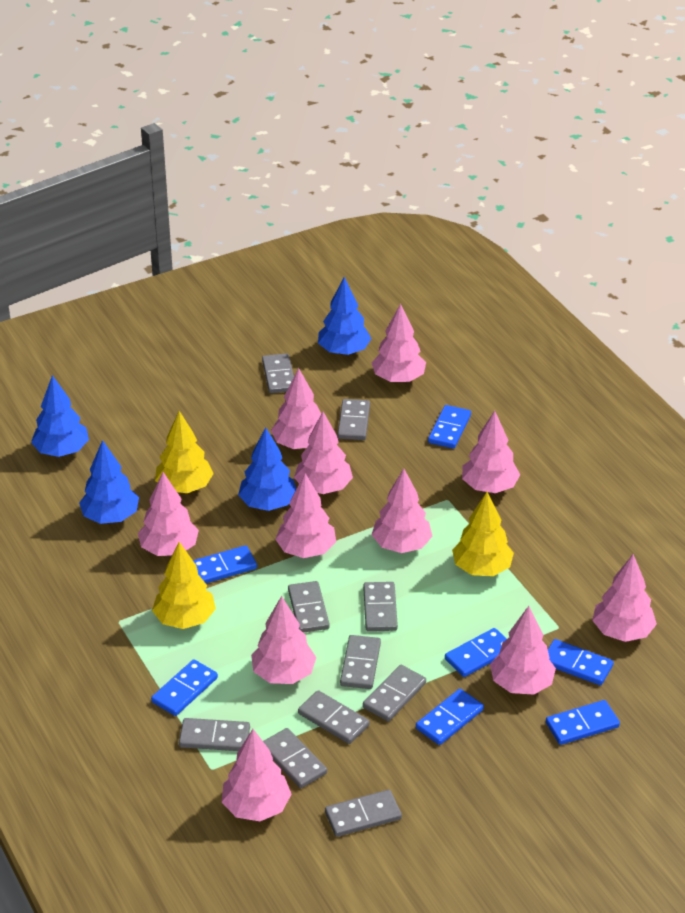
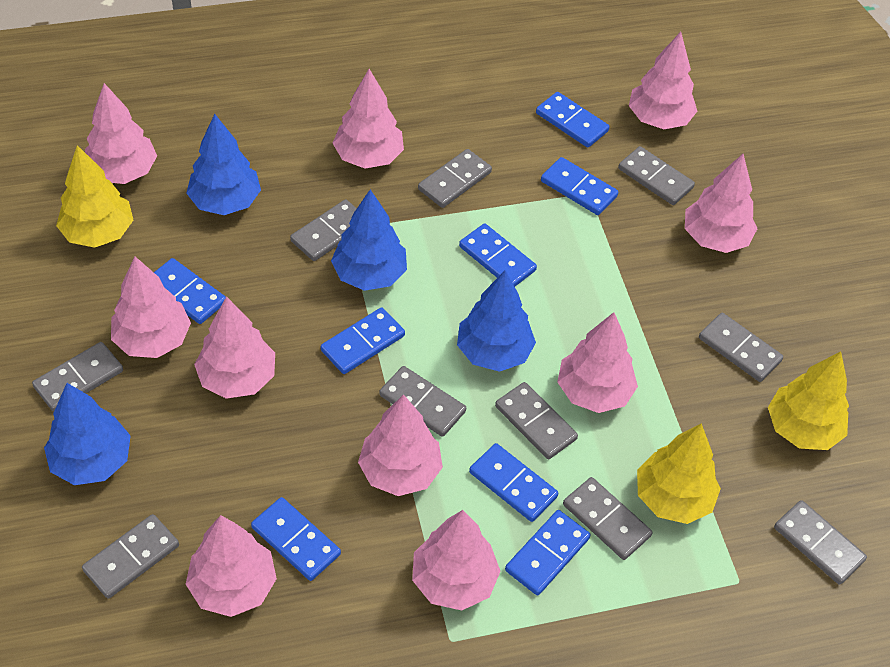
blue domino: [151,659,218,716] [193,545,257,583] [416,689,484,745] [428,405,471,449] [445,628,507,677] [546,700,620,745] [548,639,613,685] = 7 -> [154,258,226,324] [251,497,341,581] [321,307,405,374] [459,223,537,287] [469,443,558,522] [505,510,590,595] [536,92,609,148] [541,157,618,215] = 8
pink tree: [138,472,199,556] [222,729,291,821] [251,596,316,684] [271,368,321,449] [275,473,336,558] [294,412,353,494] [372,304,426,383] [372,469,432,553] [462,411,520,493] [490,606,556,695] [592,554,657,642] = 11 -> [85,83,157,184] [111,257,191,358] [186,515,277,617] [194,296,275,399] [333,69,404,168] [358,394,443,496] [412,510,501,611] [557,312,638,413] [629,32,697,129] [685,154,758,253] = 10

